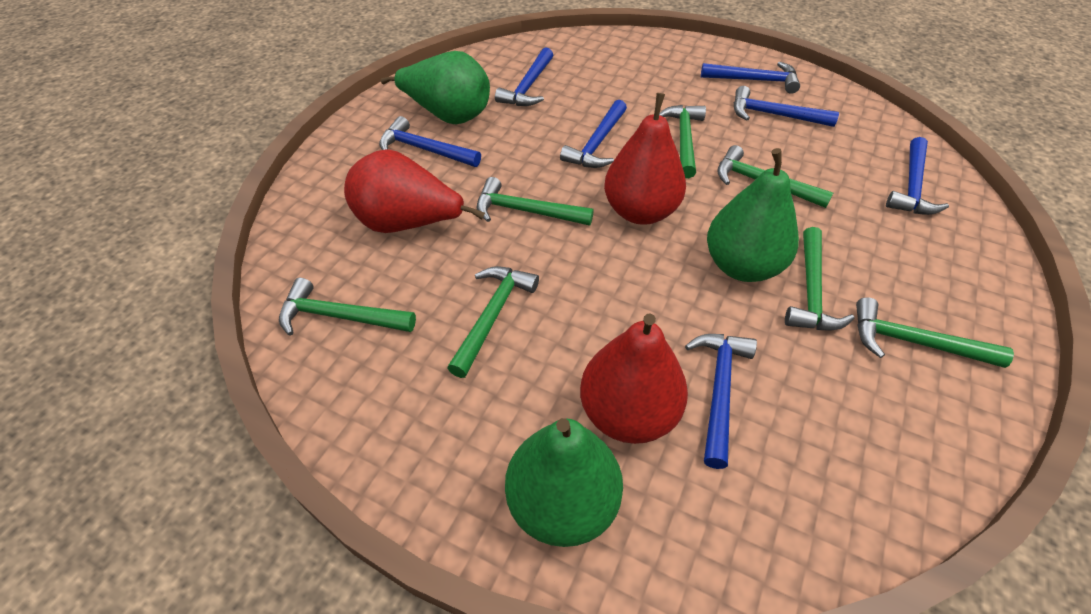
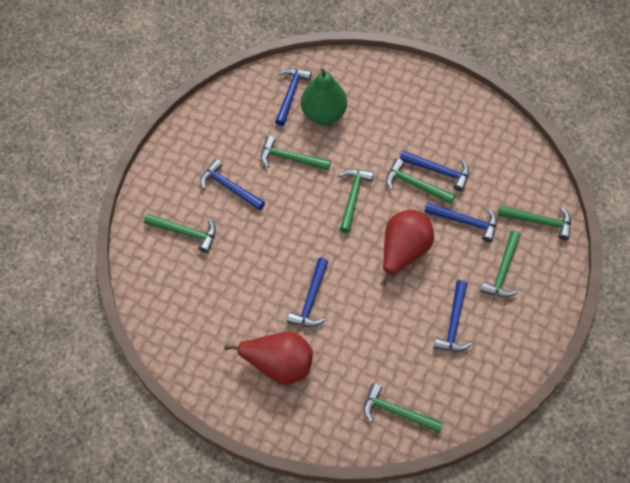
blue hammer: [379,116,481,167] [495,47,553,106] [560,100,627,168] [685,334,757,469] [701,62,800,94] [734,86,839,127] [886,137,949,215] = 7 -> [200,159,265,211] [275,68,312,126] [287,257,328,327] [399,151,469,191] [424,202,497,242] [433,280,472,352] = 6
green pear: [381,51,490,124] [505,418,623,547] [707,148,799,282] = 3 -> [301,68,347,125] = 1
red pear: [344,149,485,233] [580,313,688,444] [604,93,686,225] = 3 -> [224,332,313,385] [381,210,434,286] = 2

